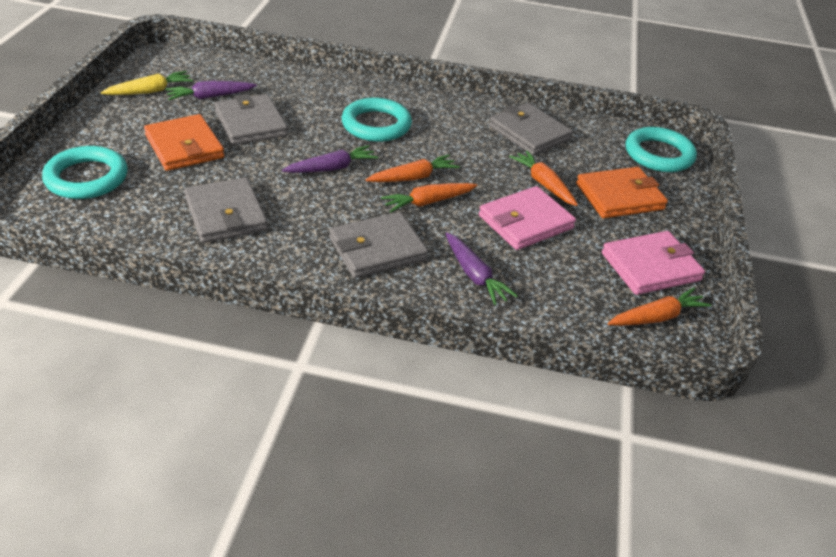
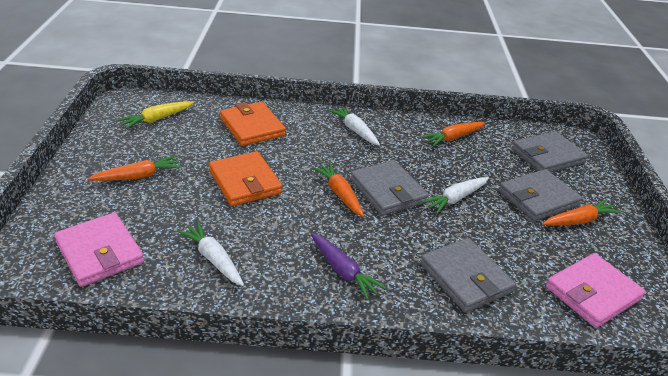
purple carrot: [166,81,257,100] [282,145,378,173] [445,232,518,305] = 3 -> [311,233,386,300] = 1
turquoise ring: [42,146,128,199] [342,98,412,142] [626,127,697,172] = 3 -> none = 0
white carrot: none = 0 -> [177,222,244,286] [328,106,380,146] [422,177,489,214] = 3

